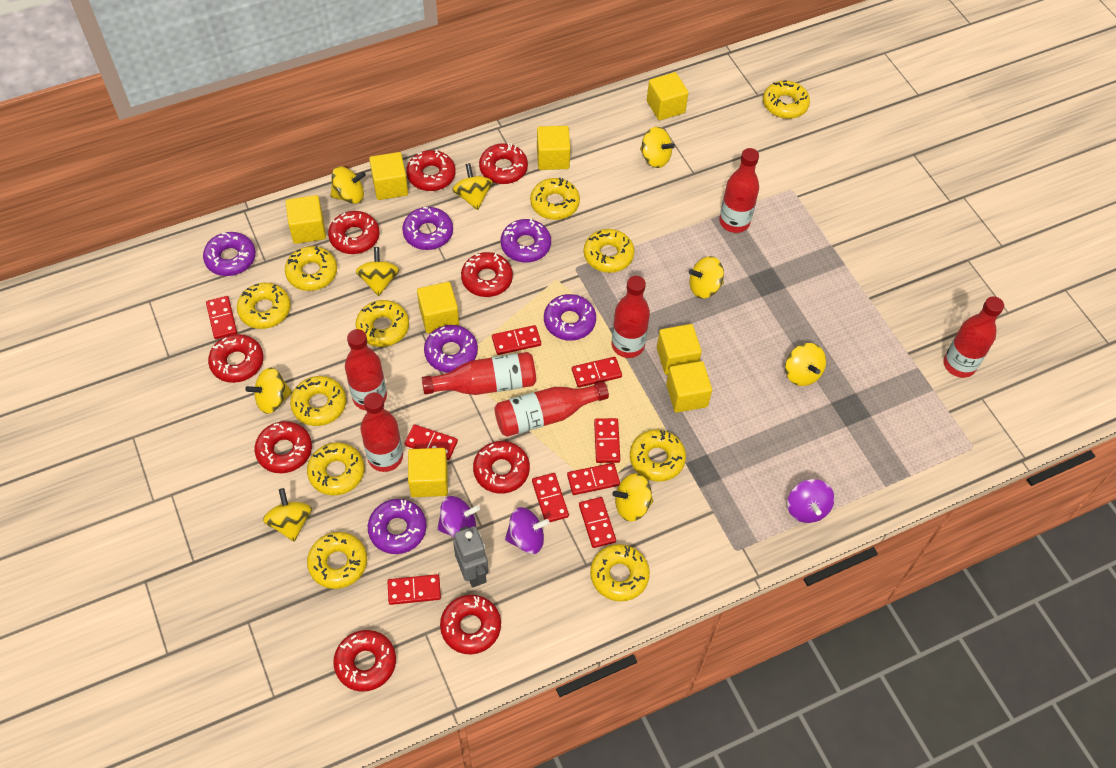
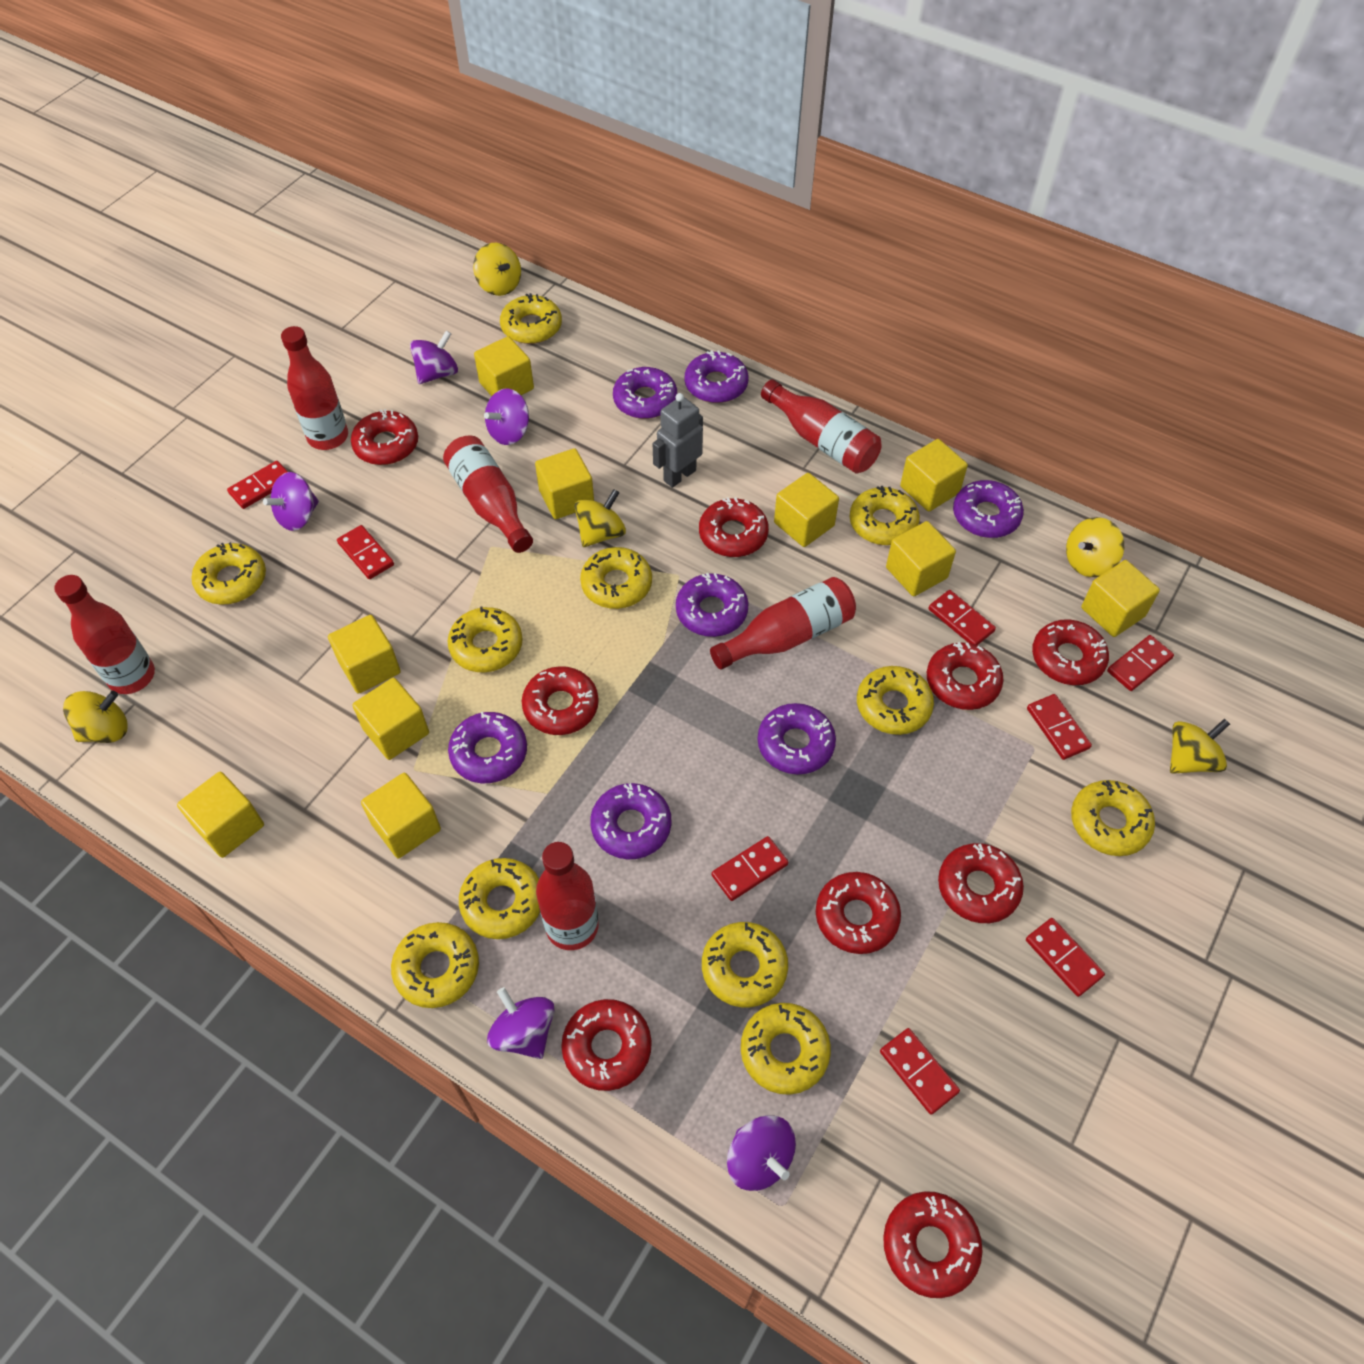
purple donut: [203,232,256,276] [368,499,427,554] [402,207,453,250] [424,325,478,373] [501,219,551,262] [544,294,596,341] = 6 -> [448,712,527,783] [590,783,672,859] [613,367,677,419] [676,573,749,637] [685,350,748,403] [758,703,836,775] [953,480,1024,538] = 7
purple spinning top: [437,496,480,538] [505,507,550,554] [787,479,835,523] = 3 -> [263,472,319,531] [410,330,458,384] [484,388,529,445] [487,987,554,1059] [727,1115,796,1191] = 5
red bottle: [345,329,387,410] [360,392,403,472] [422,352,536,395] [494,382,609,437] [612,276,650,358] [719,148,759,233] [943,296,1004,378] = 7 -> [54,575,155,694] [281,326,348,450] [443,435,533,553] [536,842,599,950] [710,577,856,670] [761,379,882,473] = 6
red domino: [206,296,237,339] [387,574,441,605] [405,424,458,460] [492,325,541,355] [532,473,569,522] [567,463,620,495] [572,357,622,387] [579,497,616,548] [594,418,620,463] = 9 -> [227,461,288,509] [337,525,394,579] [712,836,788,901] [880,1028,960,1115] [929,590,996,645] [1026,918,1105,997] [1027,694,1092,760] [1107,635,1174,691] = 8
yellow cube: [285,195,326,244] [369,152,408,200] [408,448,448,497] [417,282,459,333] [537,126,571,170] [647,72,688,121] [657,324,702,375] [666,361,712,413] = 8 -> [177,772,264,858] [328,615,400,694] [352,678,429,760] [361,773,441,858] [474,336,534,396] [535,448,594,519] [774,473,839,547] [886,521,956,596] [900,439,968,511] [1081,560,1160,637] = 10
yellow spinning top: [245,368,292,414] [263,488,312,541] [331,167,366,204] [356,247,399,296] [452,163,493,210] [612,473,653,521] [640,127,675,168] [689,256,724,299] [785,343,826,386] = 9 -> [63,691,128,743] [473,243,521,296] [574,489,626,547] [1066,517,1124,577] [1170,719,1230,774] = 5

